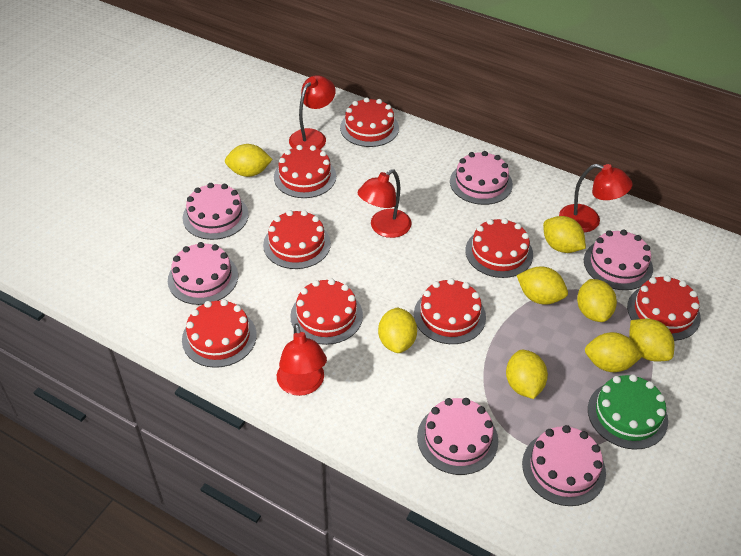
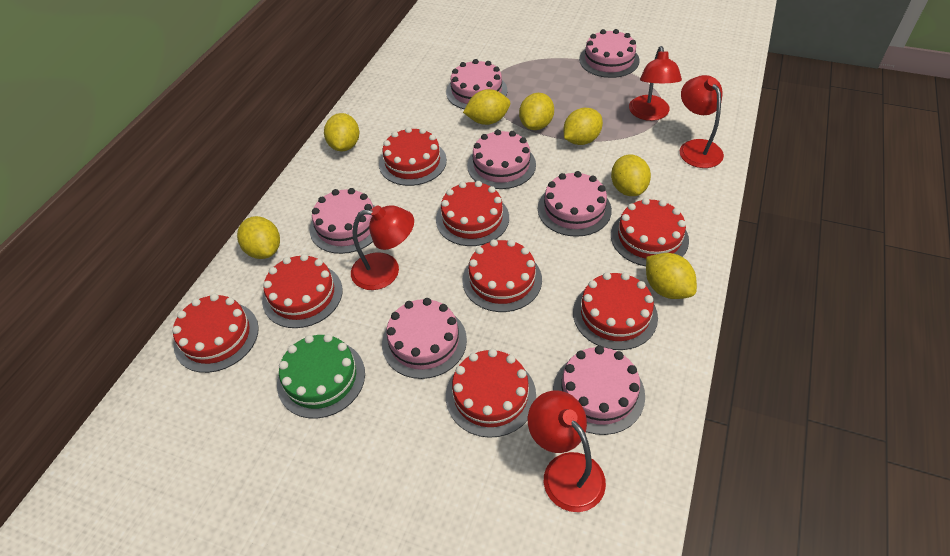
pink cake: [168,242,238,305] [182,183,249,240] [417,398,498,475] [450,151,513,205] [522,425,606,506] [584,230,653,290] = 6 -> [310,188,375,254] [382,298,467,379] [446,59,507,109] [467,129,536,189] [538,171,612,237] [553,346,645,435] [579,29,640,78] = 7
yellow lemon: [225,144,273,177] [378,308,417,353] [506,350,548,399] [517,266,568,305] [543,216,586,253] [577,279,617,322] [585,332,643,372] [629,319,674,362] = 8 -> [237,216,280,259] [324,113,359,152] [463,89,510,125] [519,93,554,130] [563,108,603,145] [611,154,651,196] [646,253,697,299] = 7

